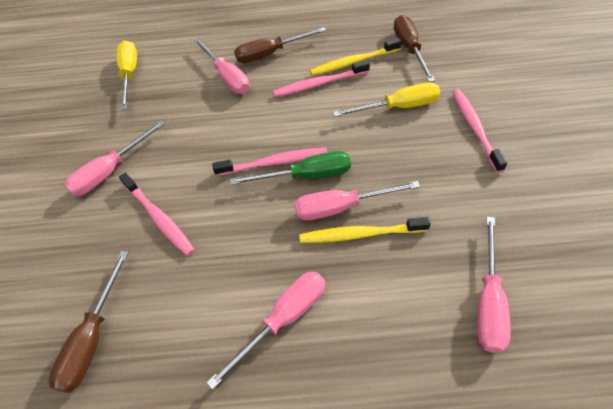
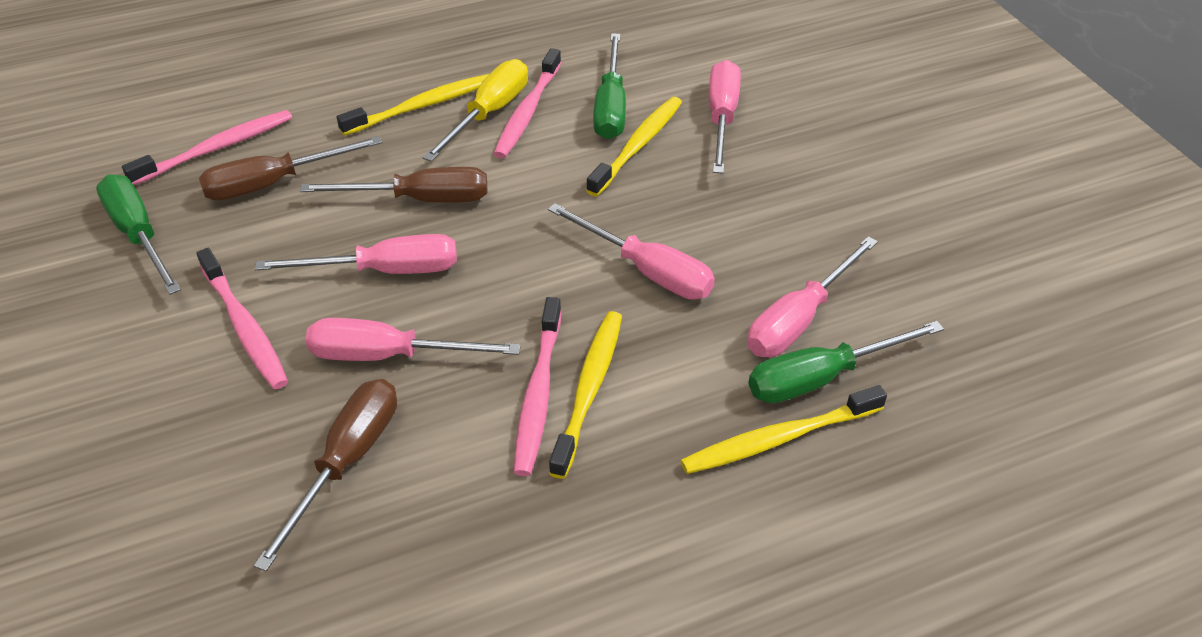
green screwdriver: [230,151,351,185] = 1 -> [96,174,181,295] [593,33,626,139] [748,321,944,403] = 3
yellow screwdriver: [116,40,137,110] [333,82,440,117] = 2 -> [423,59,528,162] = 1
yellow toothbrush: [299,217,431,243] [310,38,402,76] = 2 -> [336,74,489,136] [549,311,622,479] [586,97,682,196] [680,385,887,474] = 4

